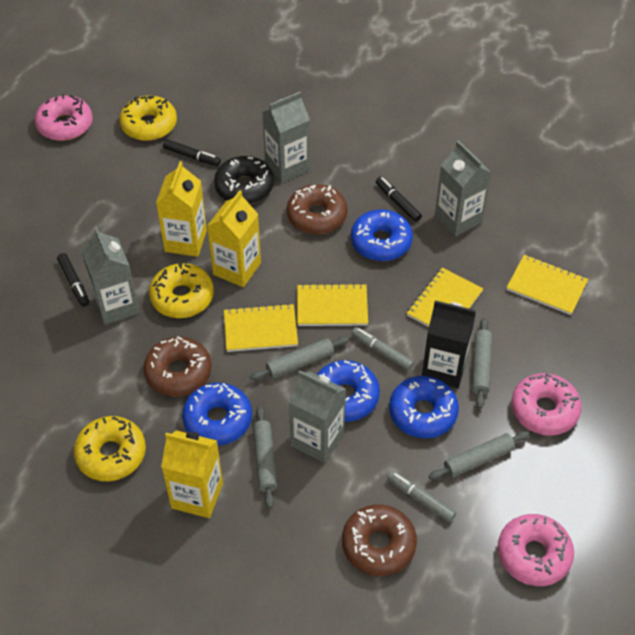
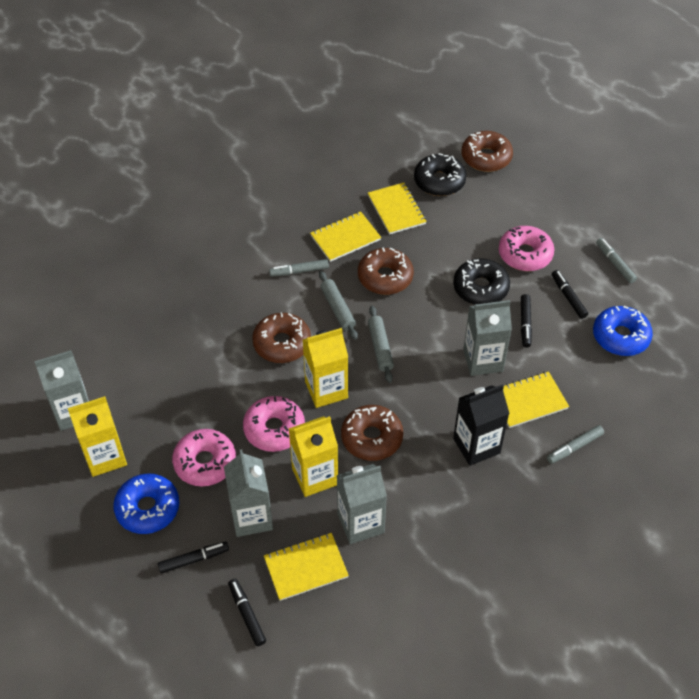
black donut: [214,156,274,204] = 1 -> [414,153,467,196] [453,258,510,305] = 2
black marker: [57,253,89,307] [163,139,221,166] [376,177,422,222] = 3 -> [158,542,229,573] [228,579,266,646] [521,294,532,348] [552,270,588,319] = 4
blue donut: [182,383,252,446] [316,360,380,422] [351,210,413,261] [389,376,459,438] = 4 -> [113,473,179,534] [593,306,653,356] = 2
brown donut: [143,336,212,397] [287,184,348,234] [342,504,417,576] = 3 -> [252,312,311,363] [341,405,403,461] [358,247,414,295] [461,131,513,172] = 4
grey marker: [352,327,414,371] [387,471,456,522] = 2 -> [269,259,329,277] [547,425,604,464] [596,238,637,283] = 3
grey rolling pin: [250,336,349,380] [253,406,277,508] [429,431,530,480] [472,317,492,409] = 4 -> [319,271,358,340] [368,306,394,383] = 2
yellow donut: [74,416,146,481] [119,95,177,141] [149,262,214,318] = 3 -> none = 0

